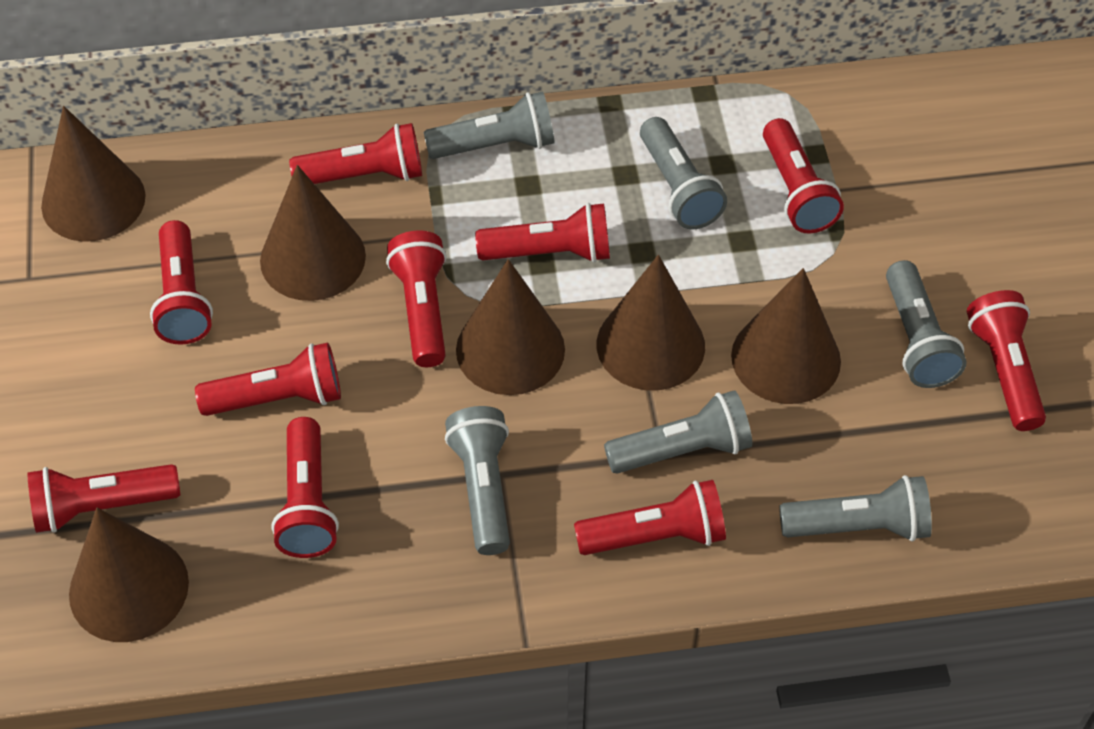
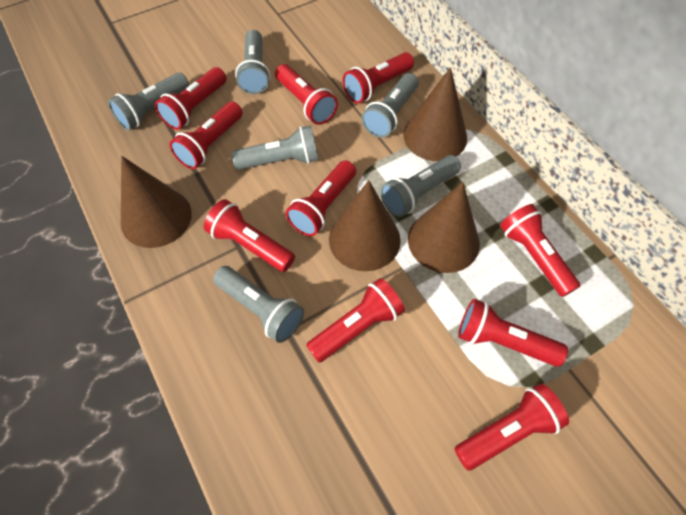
brown cone: [41,106,146,242] [69,508,189,642] [260,165,366,301] [456,259,565,395] [597,255,705,391] [731,268,841,404] = 6 -> [121,156,192,248] [329,180,401,271] [403,67,467,161] [408,182,480,273] = 4

